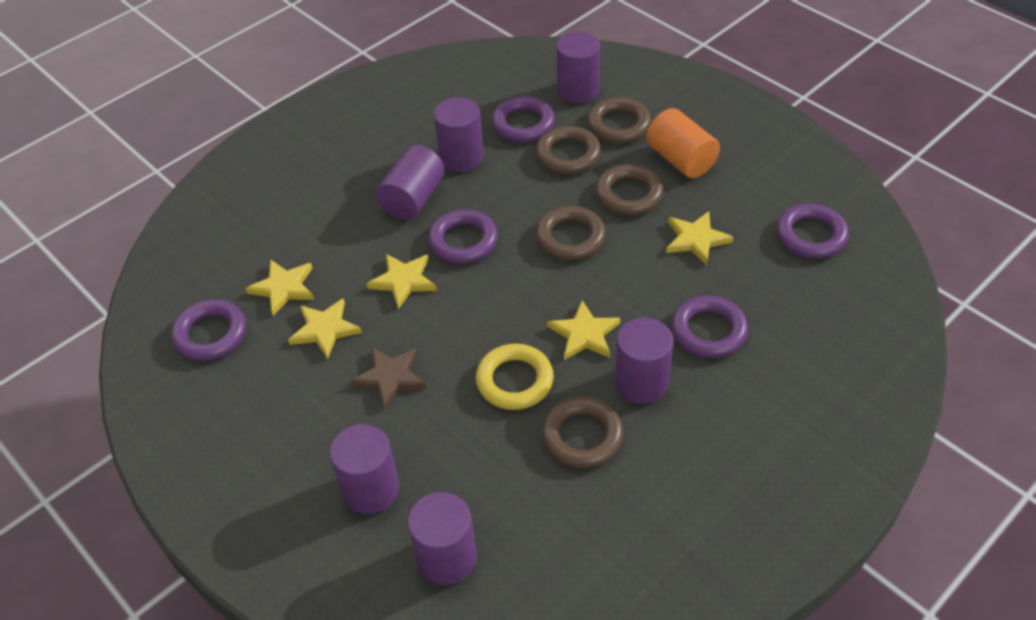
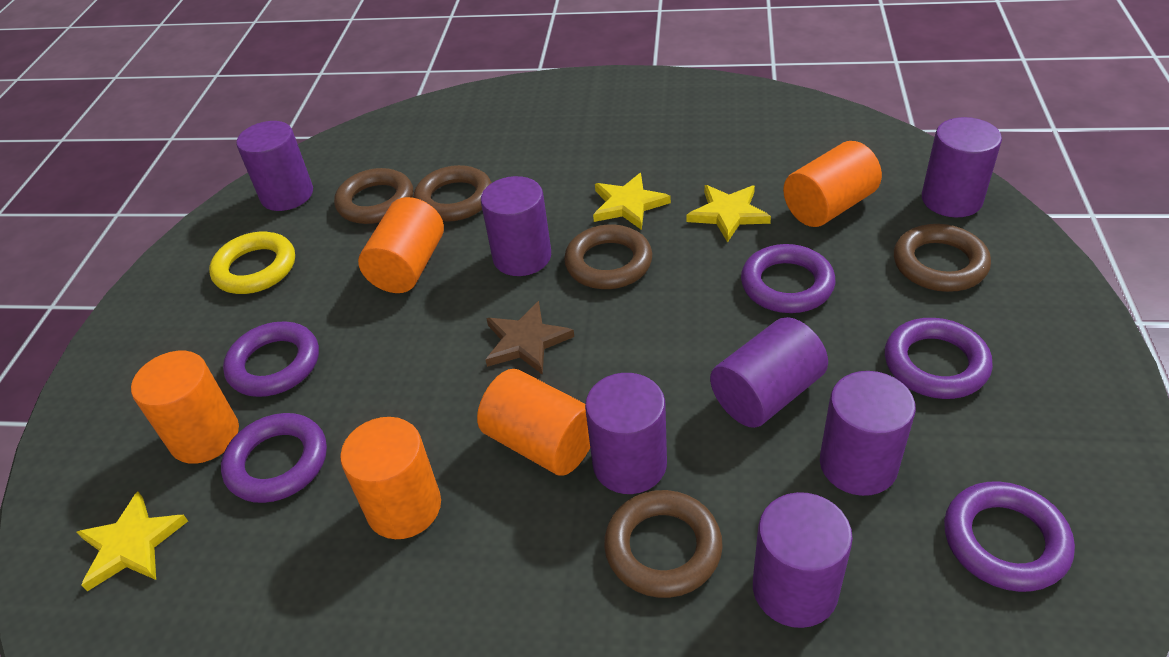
orange cylinder: [647,108,720,178] = 1 -> [131,351,239,464] [340,417,441,539] [358,197,444,293] [477,369,590,476] [783,141,882,227] = 5
purple cylinder: [330,424,399,514] [376,145,445,219] [408,492,477,585] [434,97,484,172] [556,32,600,104] [615,318,674,404] = 6 -> [236,121,313,211] [481,176,551,276] [585,373,667,494] [710,317,828,428] [753,492,853,628] [820,371,916,496] [922,117,1002,218] = 7
yellow star: [245,259,314,316] [288,298,362,359] [366,254,437,309] [547,300,620,360] [666,211,734,266] = 5 -> [77,492,188,591] [593,173,671,230] [687,185,771,242] = 3

